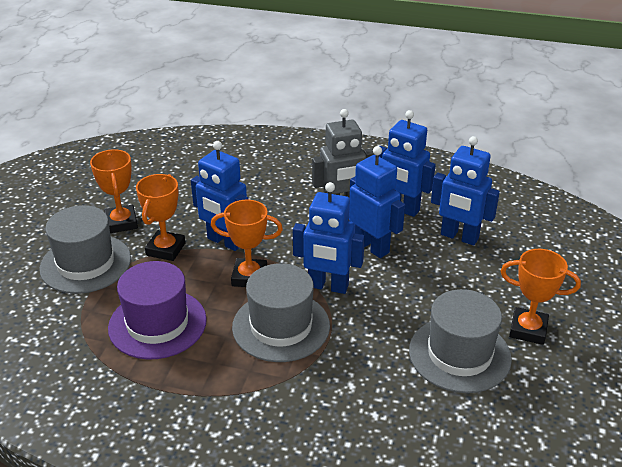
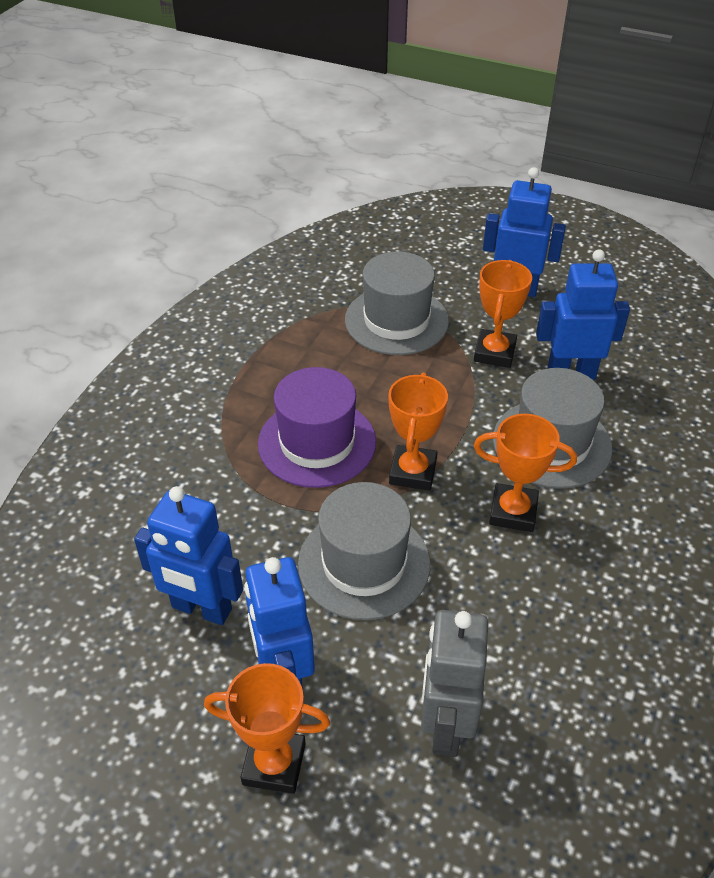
blue robot: [191,141,248,251] [293,182,365,294] [349,146,405,258] [379,110,436,217] [431,136,500,245] = 5 -> [134,486,243,625] [244,557,315,690] [483,167,566,297] [536,249,630,380] = 4

